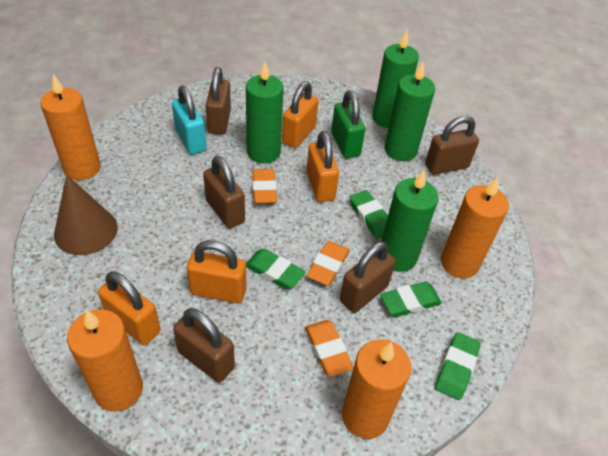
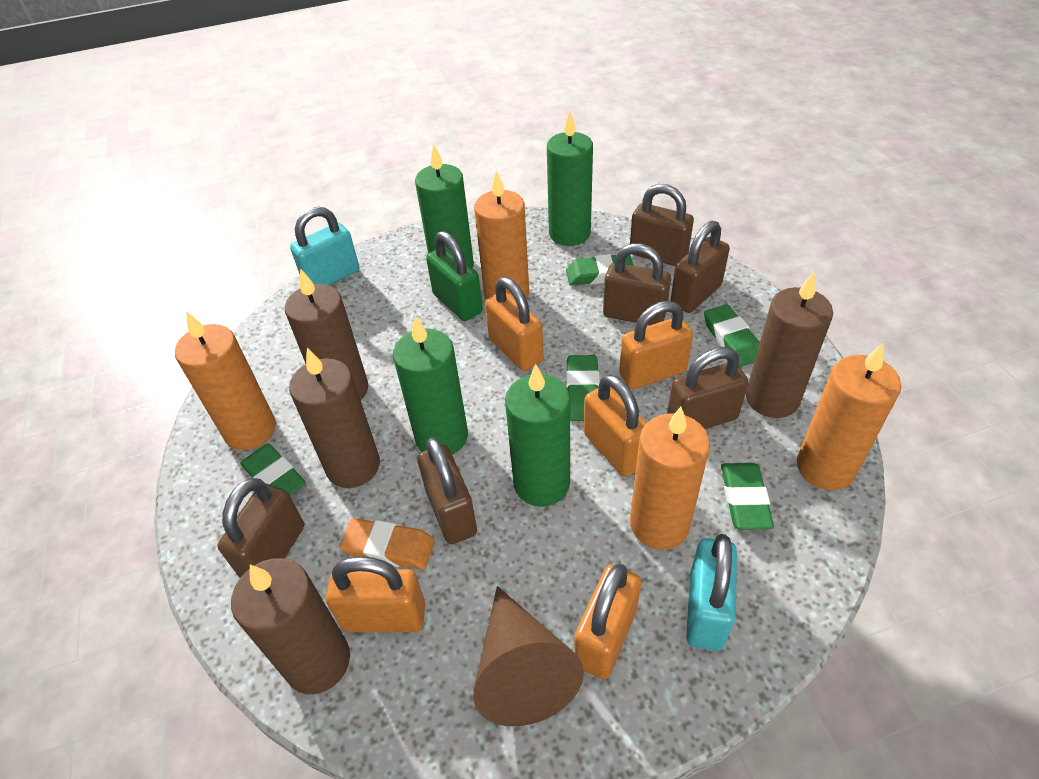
brown candle: none = 0 -> [231,558,350,694] [285,268,368,400] [289,348,380,488] [746,272,833,418] = 4
brown padlock: [173,308,235,383] [203,156,245,228] [206,67,231,134] [340,241,396,313] [425,116,479,175] = 5 -> [217,478,304,578] [417,437,477,544] [603,244,671,325] [630,184,694,266] [667,347,748,429] [671,221,730,313] = 6
green eraser: [246,249,306,289] [350,190,388,239] [380,282,442,317] [435,332,481,400] = 4 -> [240,444,306,495] [566,254,634,286] [566,355,600,421] [704,304,760,367] [721,463,774,530] = 5
orange eraser: [252,169,277,204] [305,320,354,377] [306,241,350,286] = 3 -> [340,518,435,570] = 1
orange padlock: [98,271,161,345] [187,240,247,303] [282,81,319,148] [306,131,339,202] = 4 -> [326,556,425,632] [485,277,544,371] [574,563,641,679] [584,374,647,477] [619,301,693,389] = 5
turquoise padlock: [172,86,206,155] = 1 -> [290,207,359,285] [686,534,737,651] = 2

